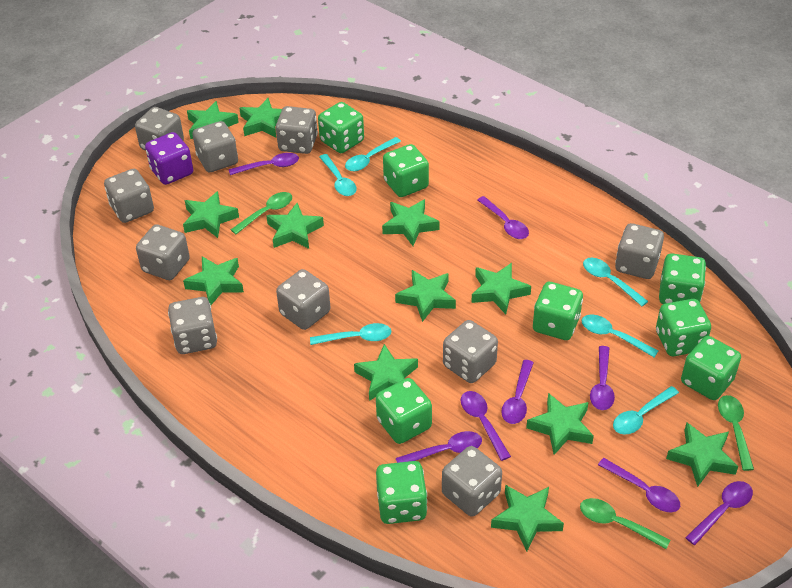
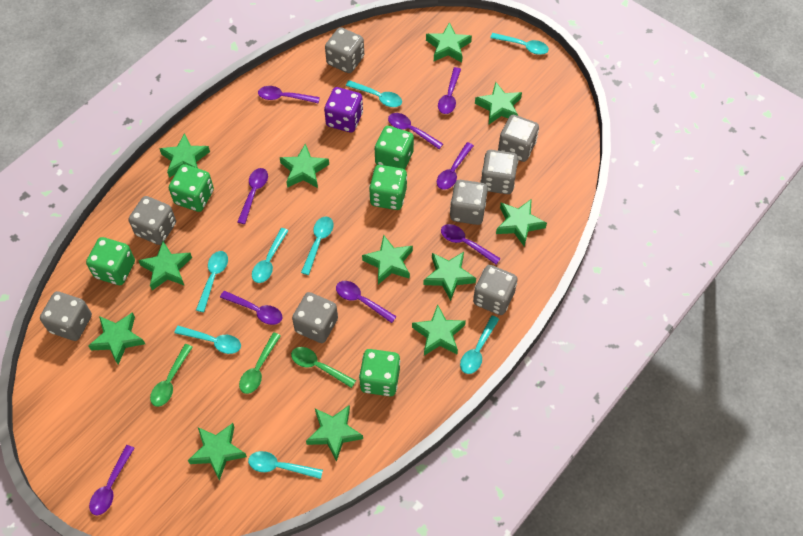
green dice: [318,102,364,153] [376,378,432,444] [376,461,427,524] [383,144,429,197] [533,282,583,340] [656,299,711,356] [659,253,706,304] [681,336,741,400] = 8 -> [86,237,135,285] [169,164,214,212] [359,349,400,396] [369,165,407,210] [375,126,414,169] = 5
grey dice: [104,169,154,223] [135,107,184,151] [136,224,190,280] [168,297,217,354] [193,121,238,172] [276,106,318,154] [276,269,331,330] [442,446,502,517] [443,320,498,383] [615,223,664,279] = 10 -> [40,291,92,341] [128,196,176,245] [292,292,338,343] [325,27,364,73] [450,180,488,225] [473,265,517,315] [481,150,518,194] [498,115,539,162] = 8
purple spoon: [229,153,299,175] [396,431,482,463] [461,391,511,461] [477,196,529,239] [501,360,534,424] [590,346,615,410] [598,458,680,513] [685,481,753,545] = 8 -> [89,445,135,515] [220,291,282,325] [238,168,268,224] [258,86,320,103] [336,281,397,323] [388,113,443,149] [437,142,474,190] [438,67,461,114] [441,224,501,264] = 9
turquoise spoon: [310,323,391,345] [319,154,357,196] [345,137,401,171] [581,314,658,357] [583,258,648,306] [613,386,679,435] = 6 -> [174,326,241,354] [196,251,228,312] [248,451,323,479] [252,228,289,283] [301,217,333,275] [346,80,402,107] [460,316,499,374] [490,33,549,55] = 8

